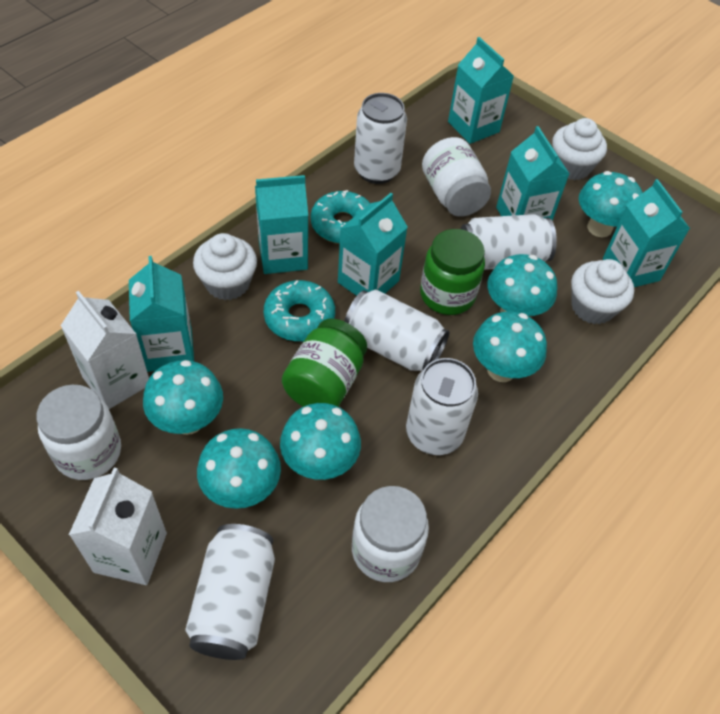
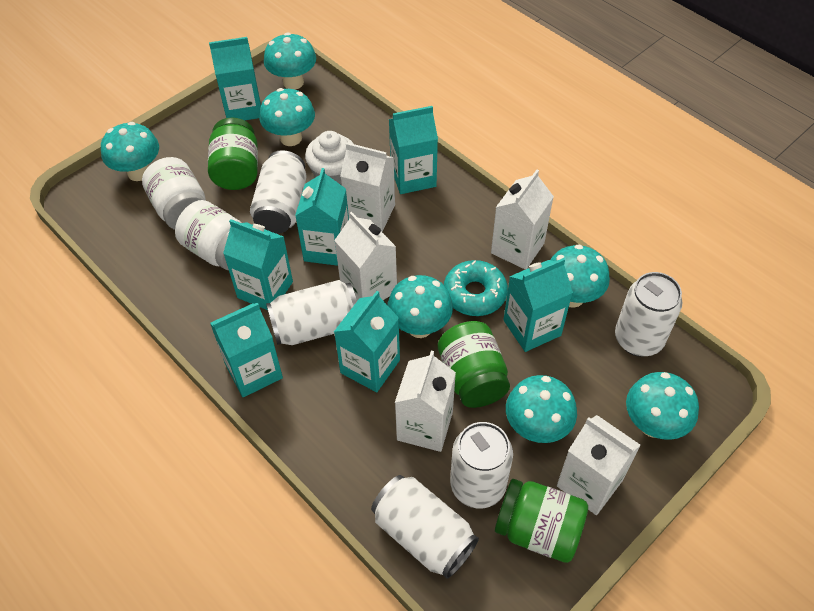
green jar: [282,319,367,407] [420,229,485,315] = 2 -> [208,117,258,190] [438,321,510,408] [495,479,588,563] = 3
turquoise carton: [129,256,194,372] [255,175,308,274] [338,193,408,296] [448,37,514,144] [496,126,569,221] [603,179,690,287] = 6 -> [209,37,261,120] [210,302,283,397] [223,219,293,310] [295,168,349,266] [334,291,400,392] [389,106,438,194] [503,258,573,352] = 7
turquoise donut: [264,280,335,341] [311,190,371,244] = 2 -> [444,260,508,316] = 1
turquoise mushroom: [143,360,223,435] [197,428,281,509] [280,403,361,480] [473,312,547,382] [487,254,557,316] [579,171,643,237] = 6 -> [101,122,159,181] [259,88,315,146] [264,32,316,89] [387,275,453,338] [506,375,577,443] [551,244,610,308] [626,372,699,440] = 7
white carton: [61,291,149,409] [69,468,167,585] = 2 -> [334,212,397,301] [340,143,395,232] [395,351,456,452] [491,170,554,270] [557,415,640,515] = 5
white cupcake: [193,233,257,300] [552,118,607,180] [571,259,634,324] = 3 -> [305,131,354,185] = 1
white jar: [36,385,121,480] [352,486,429,582] [422,137,491,217] = 3 -> [142,157,205,230] [175,200,242,270] = 2

